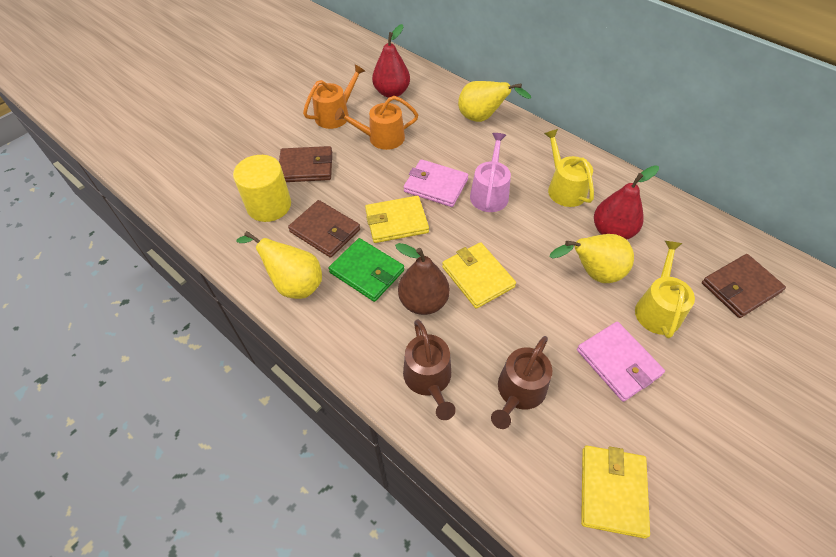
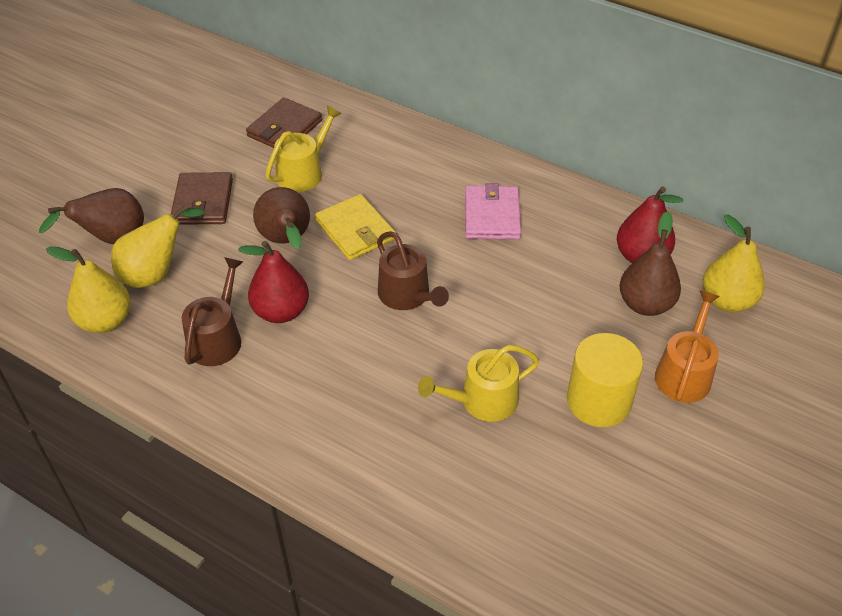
brown pear: [395,243,450,315] = 1 -> [39,188,144,244] [253,187,310,249] [620,211,681,316] = 3
brown wallet: [279,146,332,182] [288,200,360,258] [702,254,786,318] = 3 -> [171,172,233,225] [246,97,322,148] = 2
green wallet: [329,238,404,302] = 1 -> none = 0
orange watering can: [303,64,365,129] [335,96,418,150] = 2 -> [655,291,720,403] = 1
pink wallet: [404,159,468,207] [577,322,665,402] = 2 -> [465,183,521,240] = 1
pink watering can: [470,133,511,212] = 1 -> none = 0
yellow wallet: [365,196,429,243] [442,242,516,309] [581,446,650,539] = 3 -> [315,194,396,260] = 1

